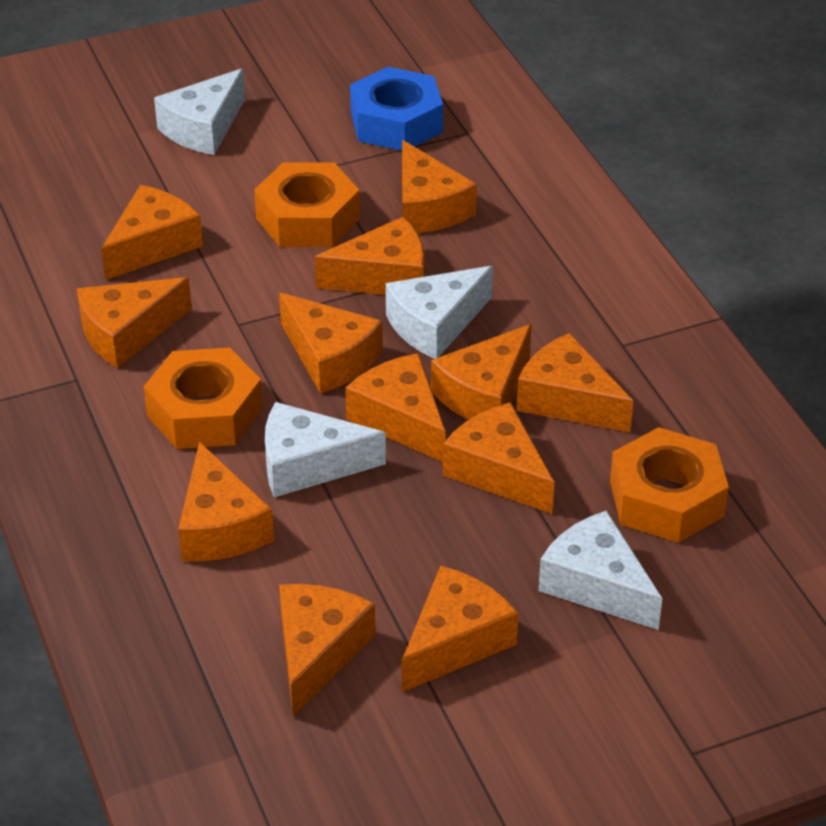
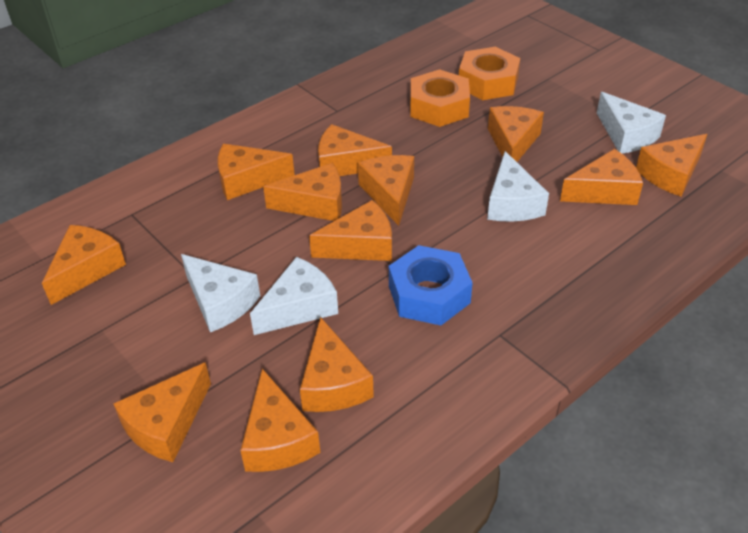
orange nut: [144,347,263,449] [254,162,360,247] [610,427,729,543] = 3 -> [410,69,470,127] [459,47,520,100] = 2

